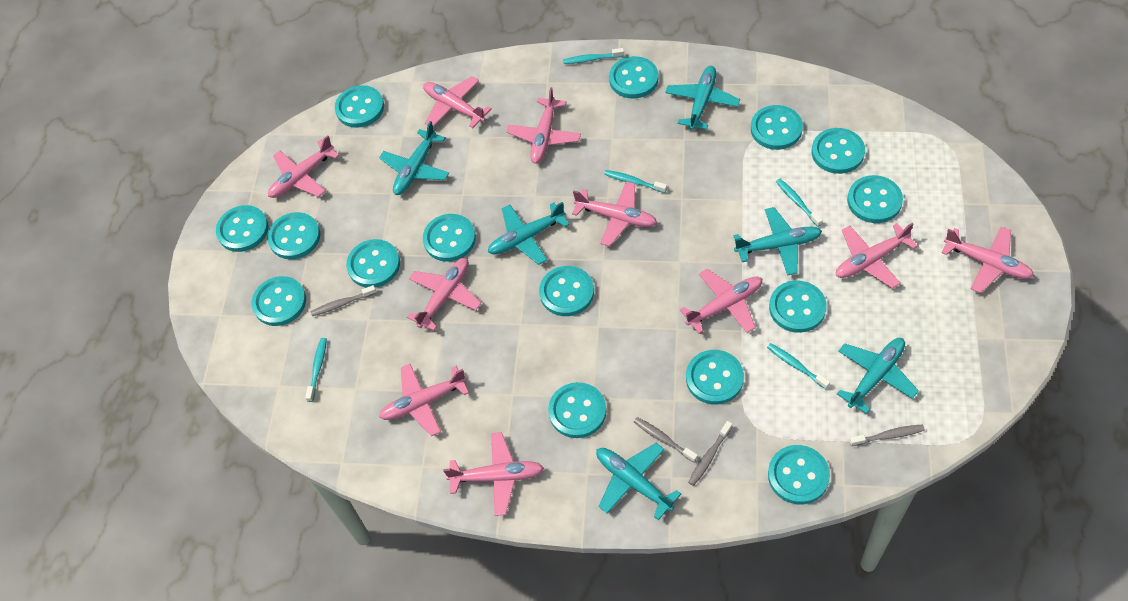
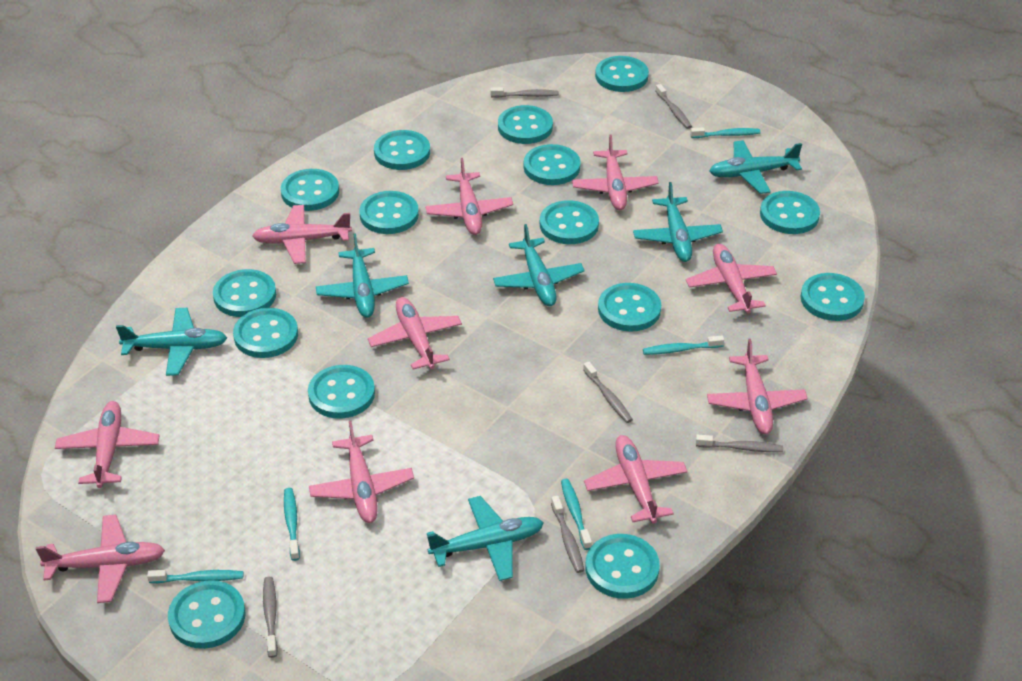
grey toothbrush: [310,285,376,316] [634,417,698,462] [688,421,732,486] [849,425,925,446] = 4 -> [263,577,278,658] [490,87,559,98] [551,496,584,573] [583,362,633,423] [656,84,692,129] [696,435,783,452] = 6

